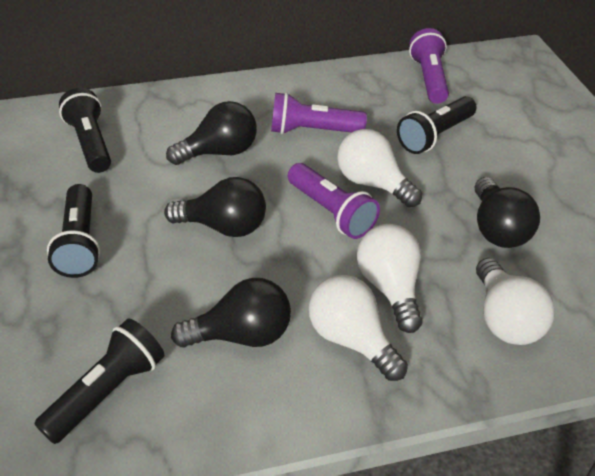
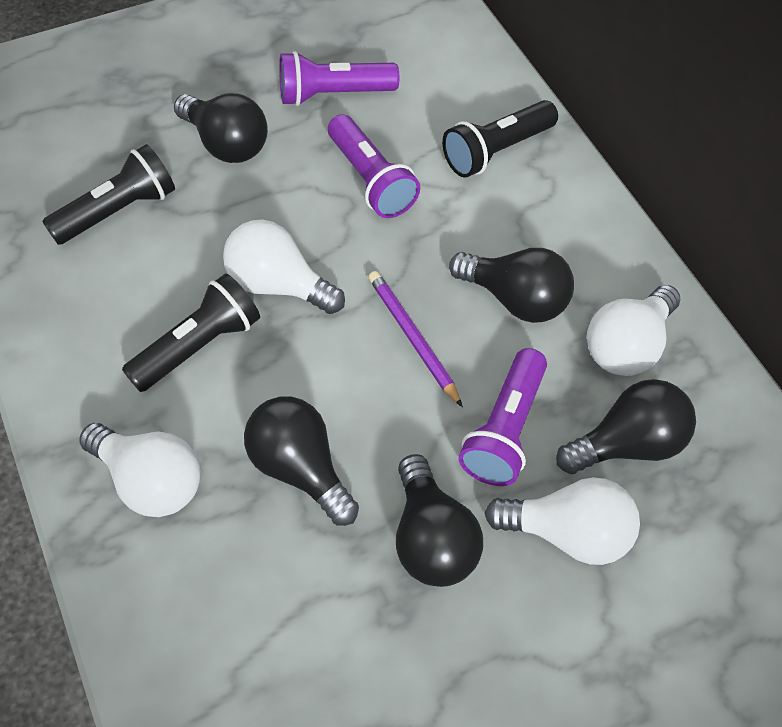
black flashlight: [34,319,164,444] [47,184,101,278] [59,88,111,173] [397,96,477,154] = 4 -> [42,144,175,245] [122,273,260,392] [442,100,558,178] = 3
black light bulb: [164,177,266,237] [166,101,257,165] [171,278,291,347] [475,177,540,248] = 4 -> [174,93,268,163] [244,397,359,526] [396,454,483,587] [449,248,574,323] [556,379,696,474] = 5
purple pencil: none = 0 -> [368,271,463,407] = 1

